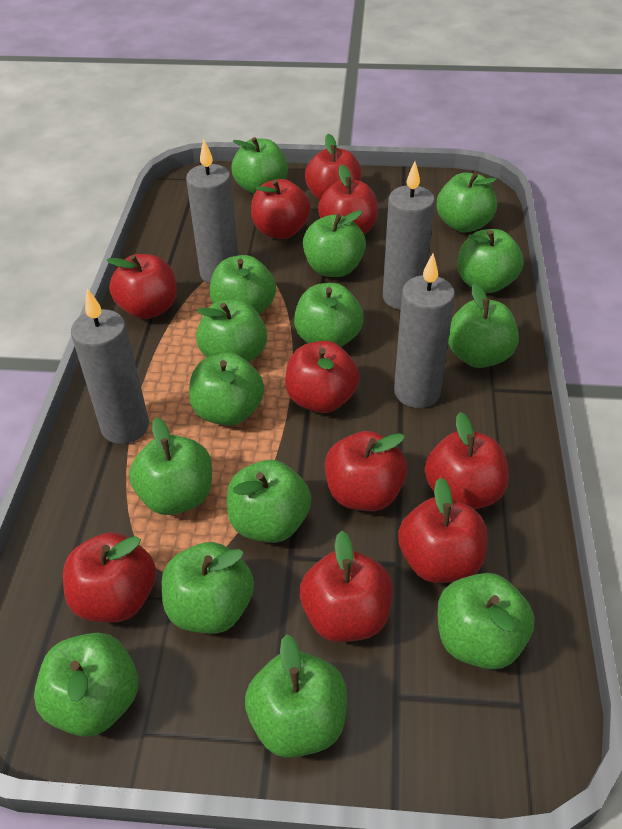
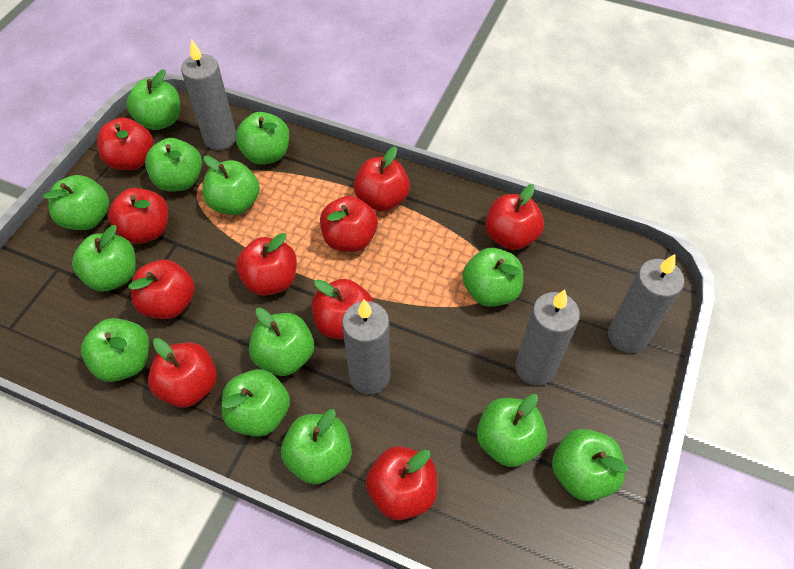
green apple: [34,633,138,737] [129,417,212,515] [162,542,254,634] [189,353,264,426] [196,300,267,362] [210,255,276,315] [227,460,311,543] [232,137,288,194] [245,634,347,758] [294,283,364,347] [303,210,366,277] [437,173,497,233] [437,573,534,670] [448,282,519,368] [458,229,524,293] = 15 -> [43,175,109,230] [72,225,136,292] [81,318,149,382] [126,69,180,130] [145,138,202,191] [202,155,260,215] [221,369,290,437] [235,112,289,165] [249,308,314,376] [281,409,352,484] [462,248,523,307] [477,394,547,467] [552,429,629,501] = 13

